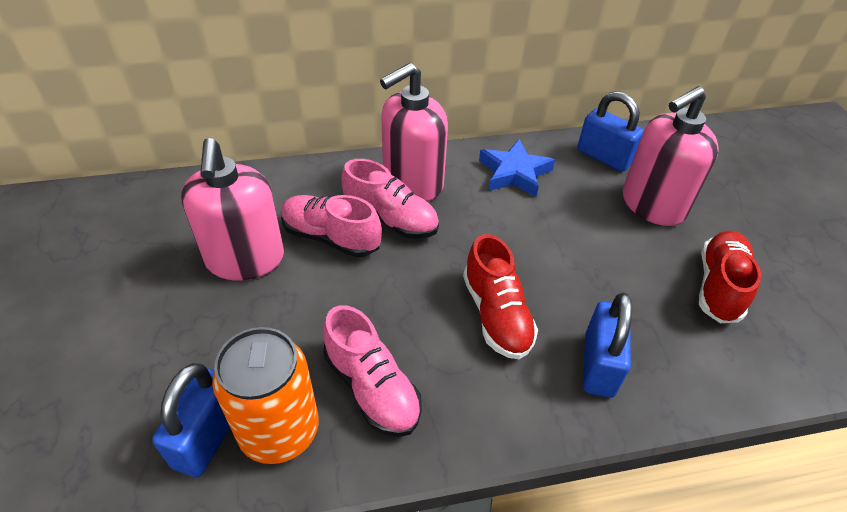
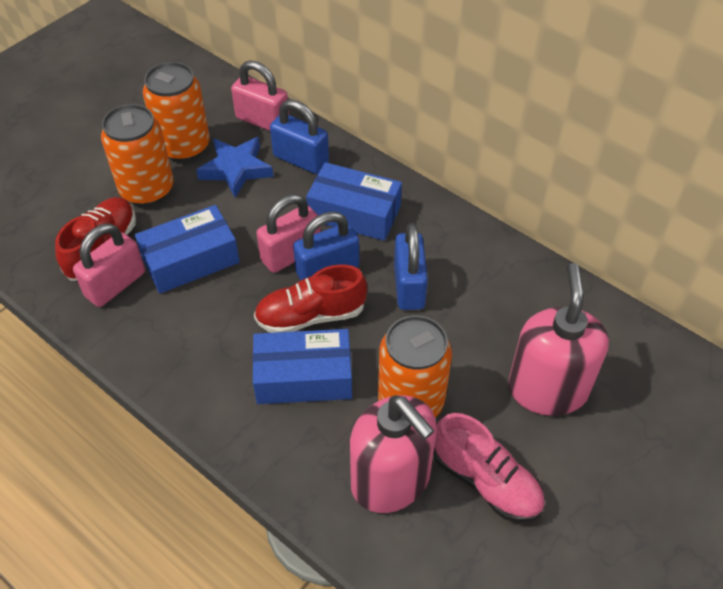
blue box: none = 0 -> [135,205,240,294] [253,329,352,404] [306,162,402,241] = 3
orange can: [212,327,319,464] = 1 -> [101,104,174,206] [143,62,210,162] [378,315,452,417] = 3
pink padlock: none = 0 -> [73,223,145,307] [231,60,289,131] [256,194,321,273] = 3
pink shoe: [281,195,382,258] [323,305,422,437] [341,159,439,239] = 3 -> [433,413,545,522] = 1
pink soap dispenser: [181,138,284,280] [380,63,448,201] [623,86,718,226] = 3 -> [350,395,437,513] [508,263,609,416] = 2

